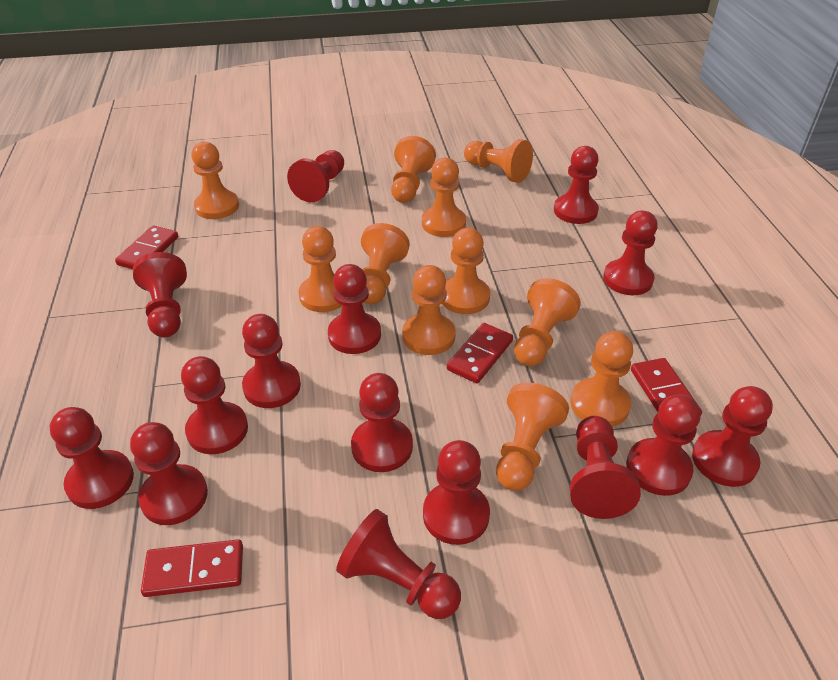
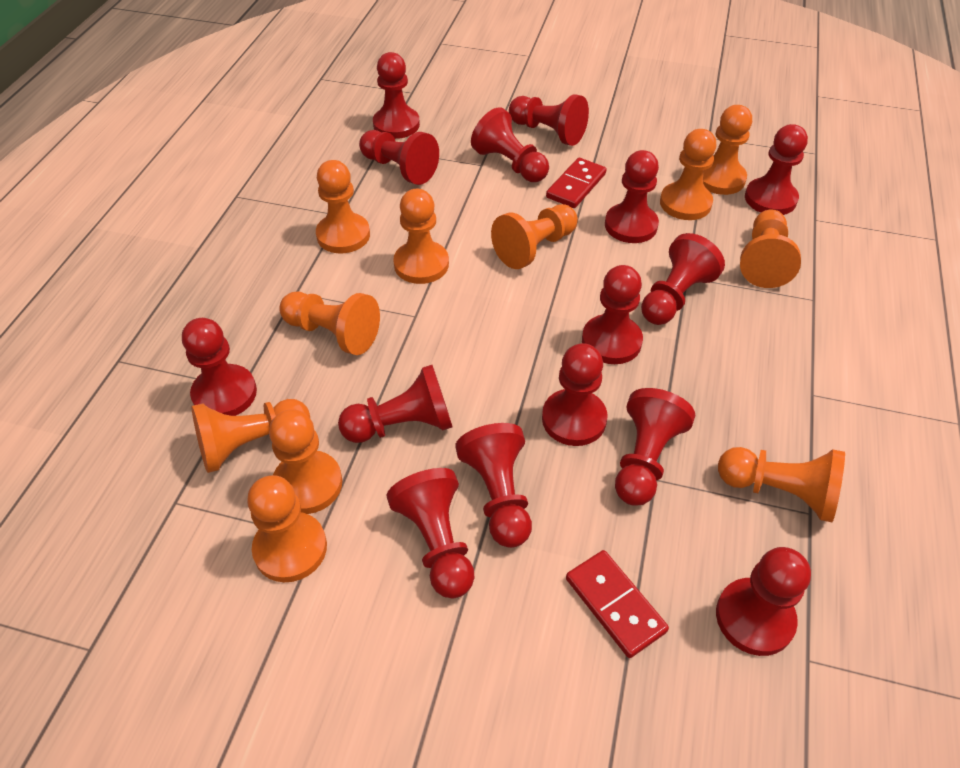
red domino: [115,225,178,269] [141,539,243,597] [447,323,513,384] [631,358,702,417] = 4 -> [546,158,607,208] [566,550,669,658] = 2

